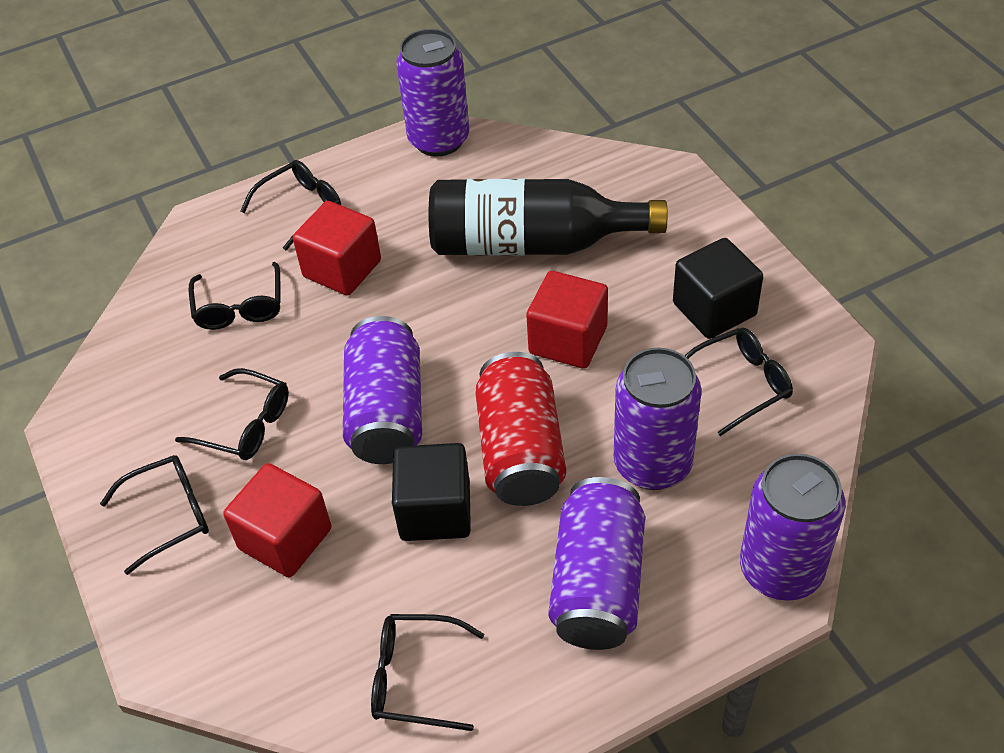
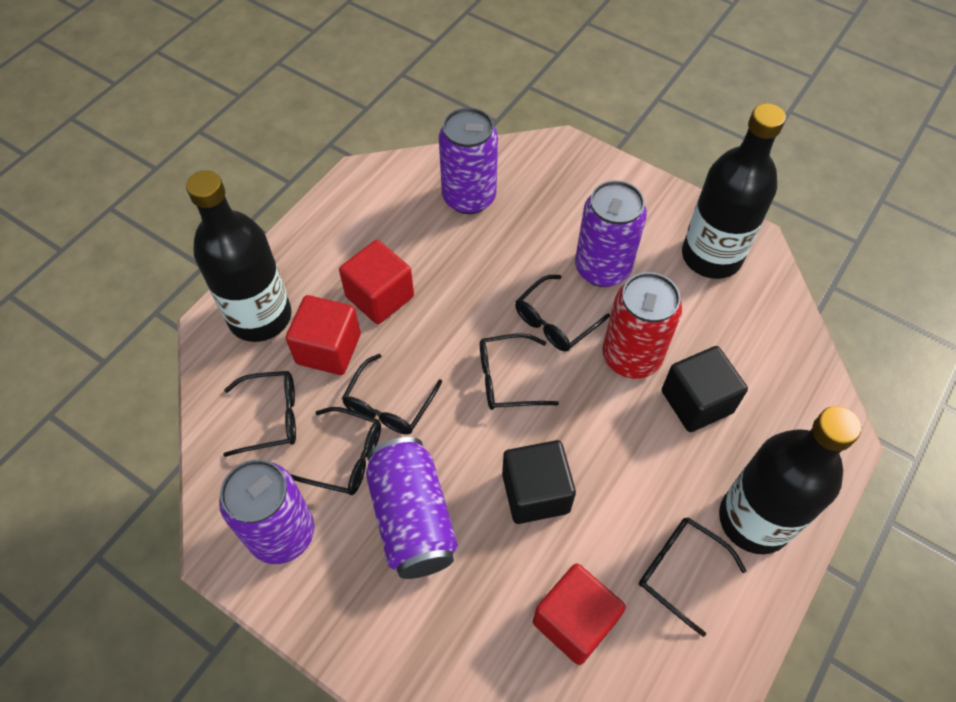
black bottle: [429,179,667,256] = 1 -> [186,170,291,342] [682,103,786,279] [719,406,861,554] = 3
purple can: [343,316,422,464] [396,29,469,156] [548,477,645,650] [614,348,702,490] [740,454,845,601] = 5 -> [219,459,314,564] [366,437,458,579] [439,107,498,214] [575,180,647,287] = 4

